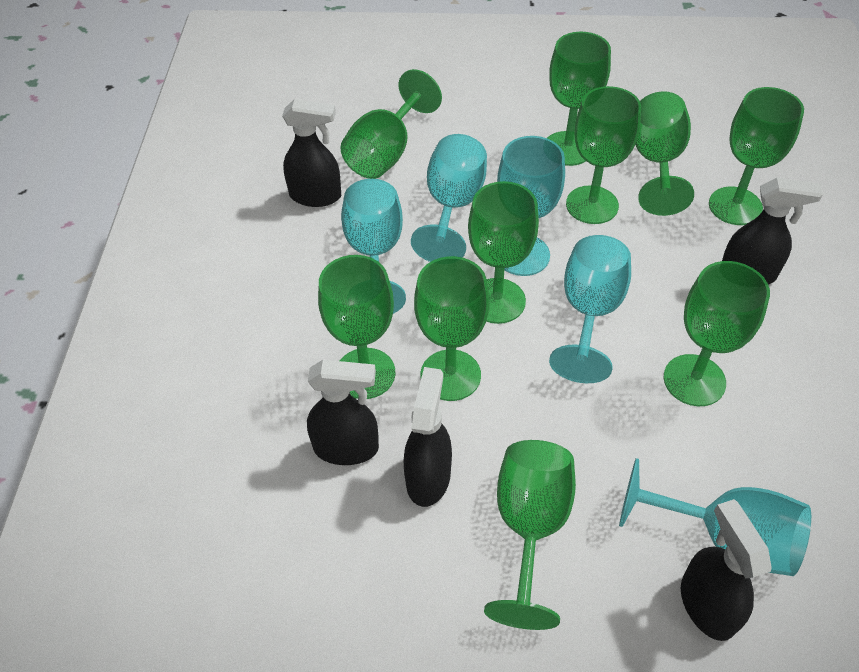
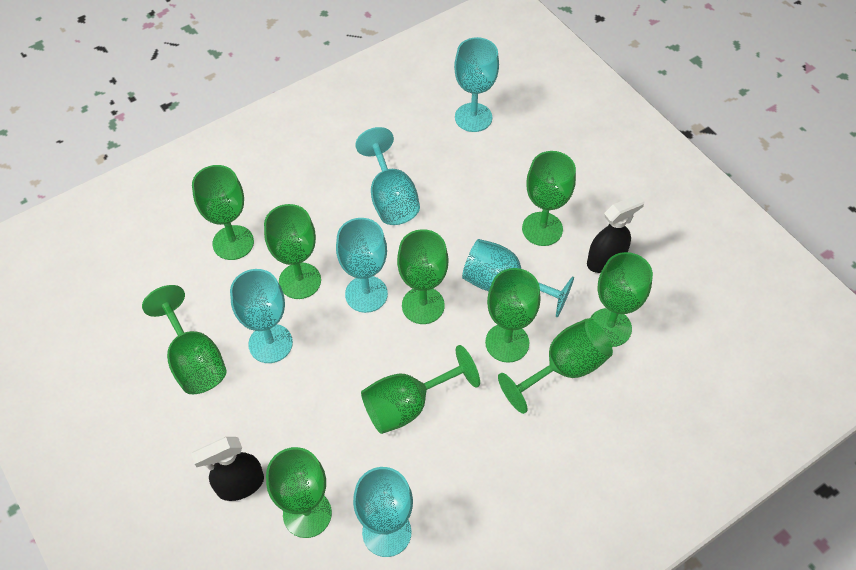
black spray bottle: [282,99,341,207] [307,360,379,465] [404,367,452,507] [681,499,772,641] [722,178,823,285] = 5 -> [191,437,264,501] [587,194,645,273] = 2
turquoise goblet: [341,179,406,314] [411,134,487,262] [497,136,565,276] [549,235,631,383] [619,458,811,576] = 5 -> [230,269,293,363] [336,218,388,313] [353,467,413,557] [355,127,420,225] [454,37,499,132] [462,239,574,318] = 6

